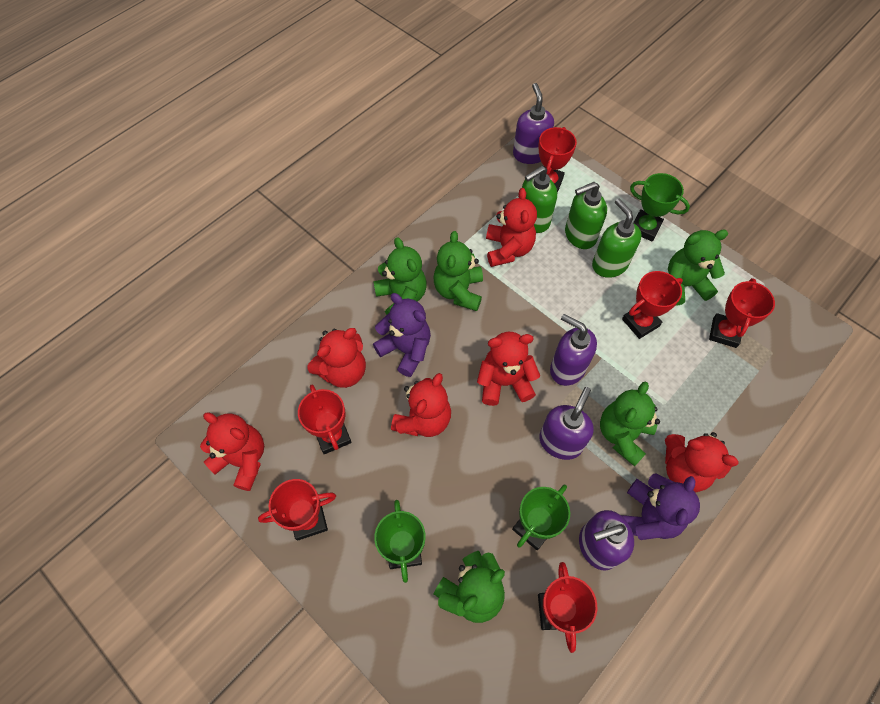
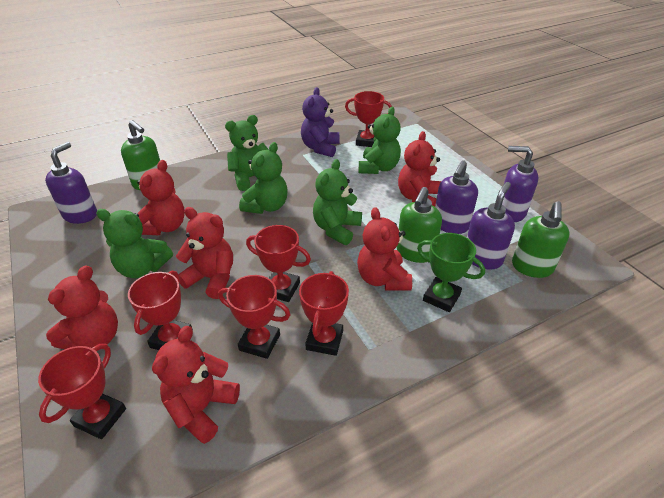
green trophy: [374,500,426,583] [512,485,570,550] [630,173,690,242] = 3 -> [417,233,485,312] = 1
purple teddy bear: [373,293,431,377] [621,473,700,540] = 2 -> [301,87,340,157] = 1

